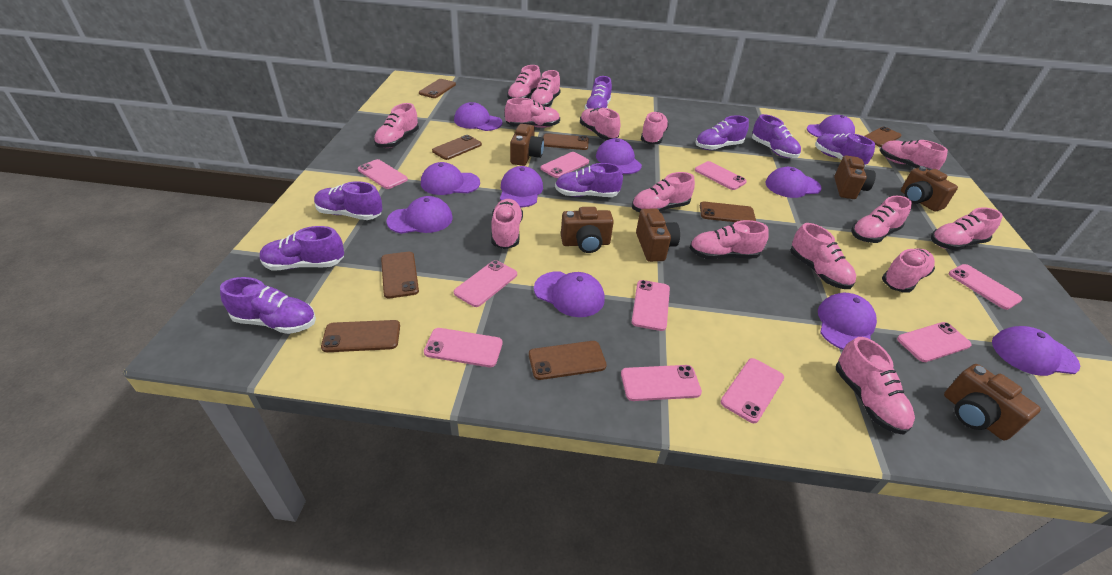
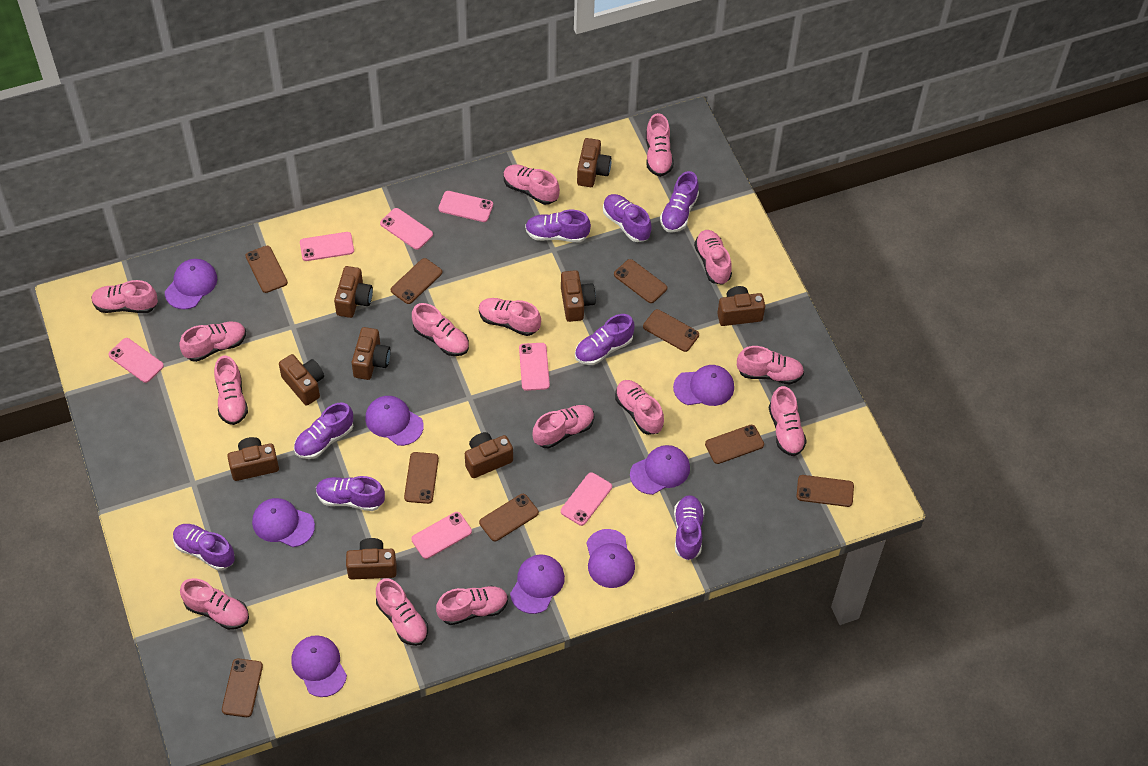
brown camera: [510,124,544,166] [561,207,614,253] [636,208,680,262] [834,155,876,199] [901,166,958,212] [944,364,1041,441] = 6 -> [227,437,279,481] [279,354,324,406] [334,266,373,318] [346,538,396,579] [352,327,391,380] [465,432,513,478] [561,270,596,322] [577,138,611,187] [717,286,765,326] = 9
brown phone: [321,320,400,352] [381,252,419,298] [419,79,456,98] [432,135,482,160] [529,341,607,380] [543,133,589,150] [700,202,756,222] [864,127,901,147] = 8 -> [222,658,263,717] [245,246,288,293] [391,258,442,304] [404,452,439,504] [479,494,539,541] [614,259,667,303] [643,309,699,352] [705,425,764,464] [796,475,854,507] = 9
pink phone: [358,159,408,189] [424,328,503,367] [454,260,517,307] [541,152,589,178] [621,365,702,401] [632,280,670,331] [695,161,747,190] [721,358,784,423] [897,322,972,362] [948,264,1022,310] = 10 -> [108,338,164,383] [300,232,354,261] [380,208,433,250] [411,512,472,559] [438,191,493,222] [519,343,550,391] [561,472,612,526] = 7
purple cap: [386,196,453,234] [421,162,480,195] [454,102,502,131] [500,166,543,207] [534,271,605,317] [596,138,642,174] [765,167,821,198] [807,115,855,137] [818,293,877,350] [992,326,1080,376] = 10 -> [165,259,217,309] [252,498,315,547] [291,635,347,697] [365,396,423,446] [510,554,565,614] [586,529,635,588] [630,445,690,495] [673,365,734,406] = 8

